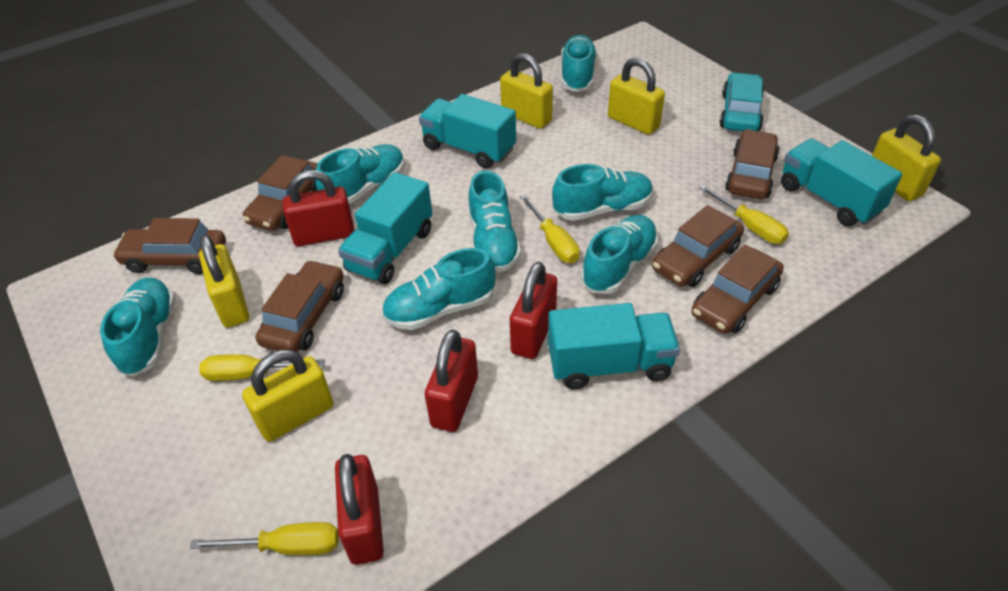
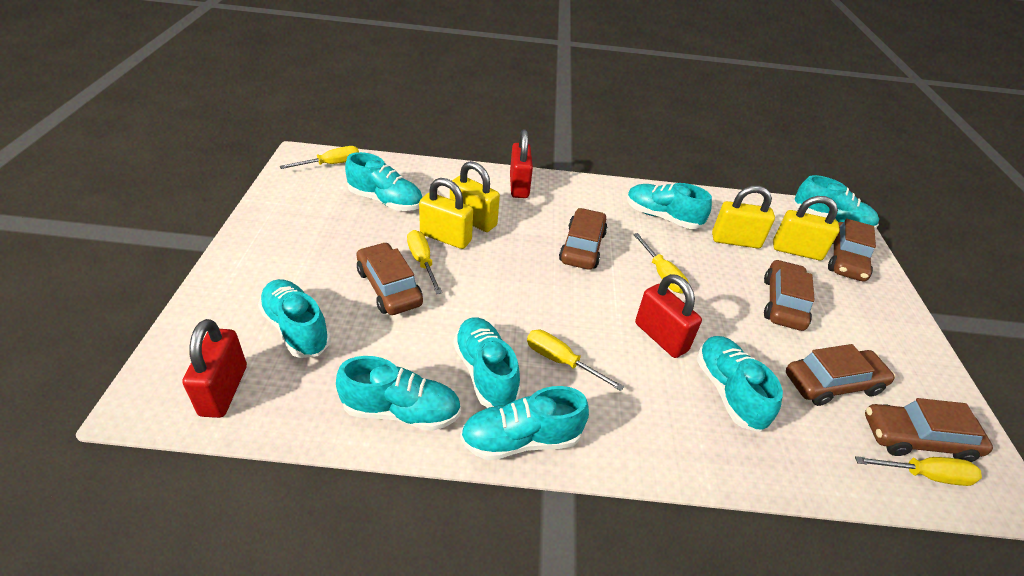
red padlock: [283,170,355,246] [335,454,384,565] [425,330,478,432] [510,262,557,359] = 4 -> [182,319,247,418] [510,129,533,198] [635,274,702,358] = 3
turquoise car: [719,72,764,131] = 1 -> none = 0
turquoise shoe: [100,278,176,377] [315,144,405,204] [382,248,496,330] [468,171,521,273] [552,164,653,221] [561,35,597,92] [581,215,658,294] = 7 -> [258,279,331,358] [336,356,461,431] [345,152,423,211] [454,317,521,408] [460,386,589,460] [627,183,712,229] [697,336,783,432] [794,175,879,229] = 8
turquoise truck: [338,172,432,284] [419,94,516,169] [548,303,680,389] [781,138,902,226] = 4 -> none = 0
yellow padlock: [199,234,249,328] [242,350,333,442] [500,53,553,129] [608,57,665,135] [872,115,941,201] = 5 -> [419,178,473,249] [450,161,500,232] [712,186,775,248] [773,196,840,260] = 4
yellow screwdriver: [190,522,339,555] [199,354,325,381] [520,194,580,263] [699,185,789,244] = 4 -> [279,146,359,169] [407,230,442,294] [527,330,624,391] [633,233,689,293] [855,456,982,486] = 5

